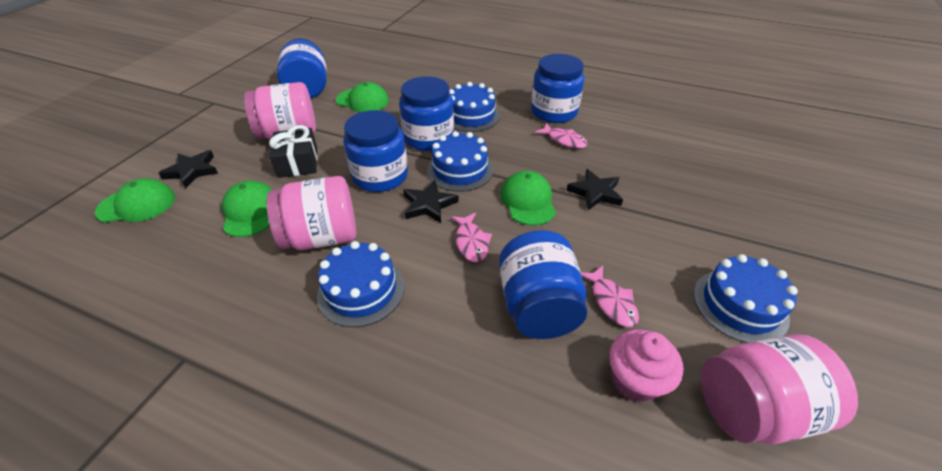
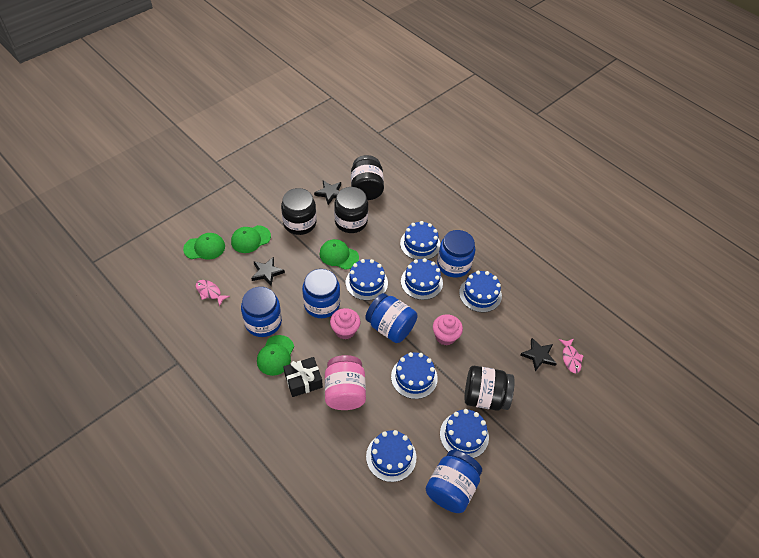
black jar: none = 0 -> [281,188,316,235] [334,187,368,233] [351,155,384,200] [464,366,514,411] = 4
blue cake: [317,241,404,327] [427,131,493,192] [449,82,500,132] [694,254,798,343] = 4 -> [346,259,388,301] [366,430,416,482] [391,352,438,399] [400,221,440,260] [401,258,443,300] [440,409,489,458] [459,271,502,312] = 7
pink cupcake: [610,329,684,403] = 1 -> [330,308,361,339] [433,314,463,345] = 2
pink fish: [451,212,492,262] [535,123,588,149] [581,265,639,327] = 3 -> [196,280,230,307] [559,339,584,373] = 2
pink jar: [244,82,316,139] [267,176,356,250] [701,334,858,444] = 3 -> [325,355,366,410] = 1

